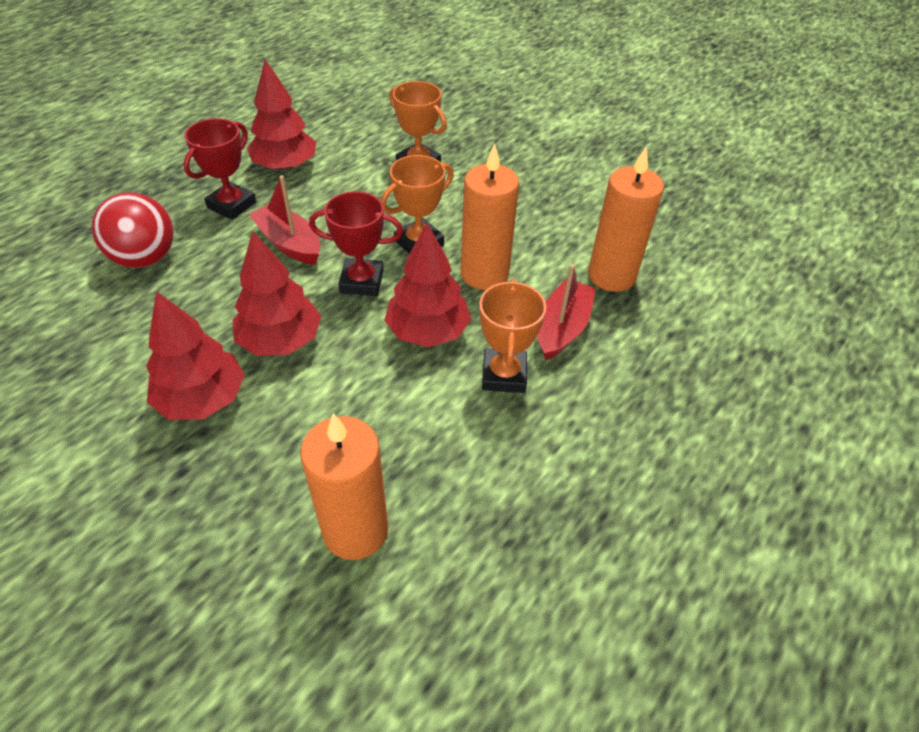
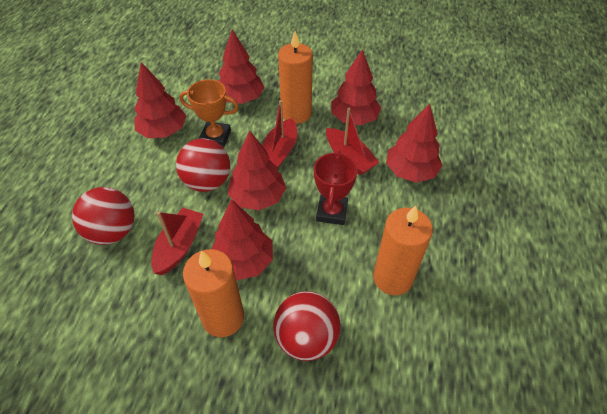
orange trophy: [381,155,454,254] [389,81,447,162] [479,279,546,393] = 3 -> [179,79,238,148] = 1
red ball: [91,192,174,268] = 1 -> [72,187,135,245] [176,138,230,192] [273,291,341,361] = 3
red boat: [249,175,320,265] [537,264,596,360] = 2 -> [151,208,203,275] [263,100,297,170] [326,108,379,175] = 3
red tree: [146,291,245,420] [233,231,321,356] [247,59,316,171] [384,223,471,347] = 4 -> [134,62,186,138] [211,199,273,281] [219,30,265,104] [228,131,286,210] [331,50,381,125] [386,103,443,183] = 6
red trophy: [183,118,256,220] [309,191,403,296] = 2 -> [314,151,358,225] = 1

